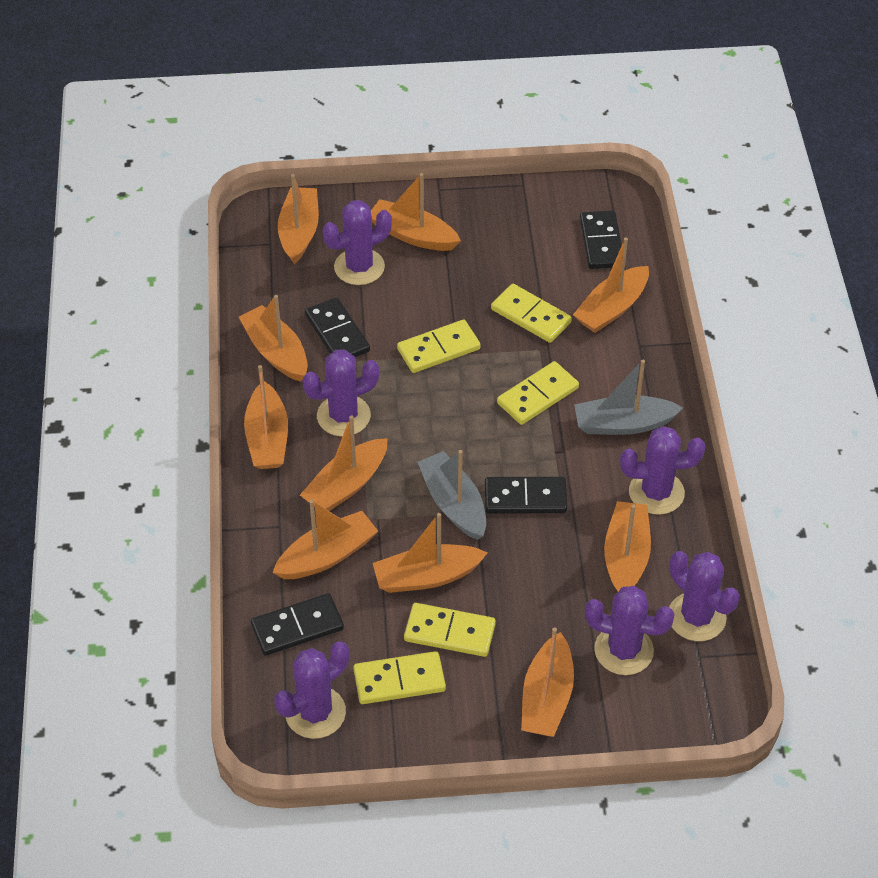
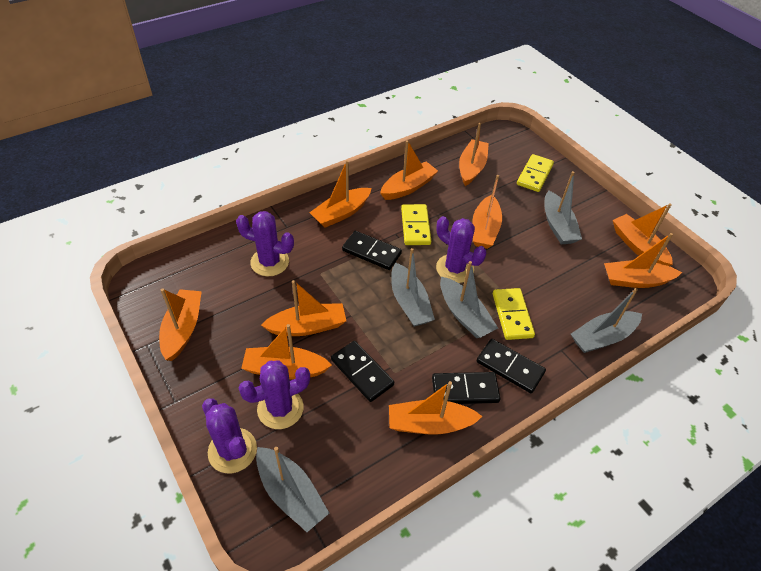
grey boat: [418,450,486,540] [574,360,683,435] = 2 -> [256,447,329,532] [391,248,435,327] [440,261,498,338] [544,171,582,244] [571,288,642,353] = 5
purple cactus: [274,641,349,739] [302,350,379,436] [323,200,392,285] [585,586,675,675] [620,426,705,515] [669,551,740,641] = 6 -> [202,398,257,473] [236,211,294,277] [239,361,310,429] [436,216,486,283] = 4
yellow domino: [353,651,446,704] [397,319,481,373] [404,603,496,657] [491,284,572,343] [497,361,579,425] = 5 -> [401,204,431,245] [493,288,535,340] [517,154,554,192] = 3

